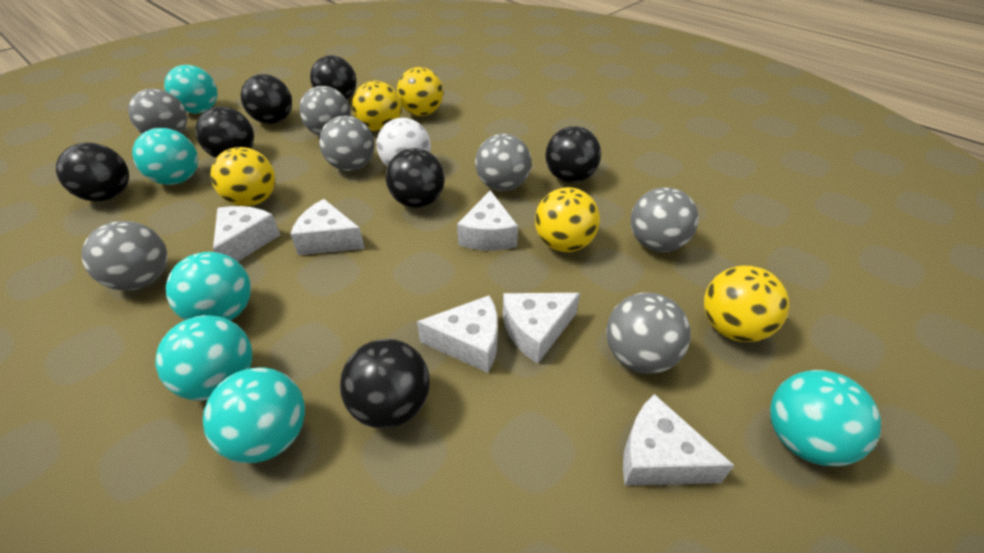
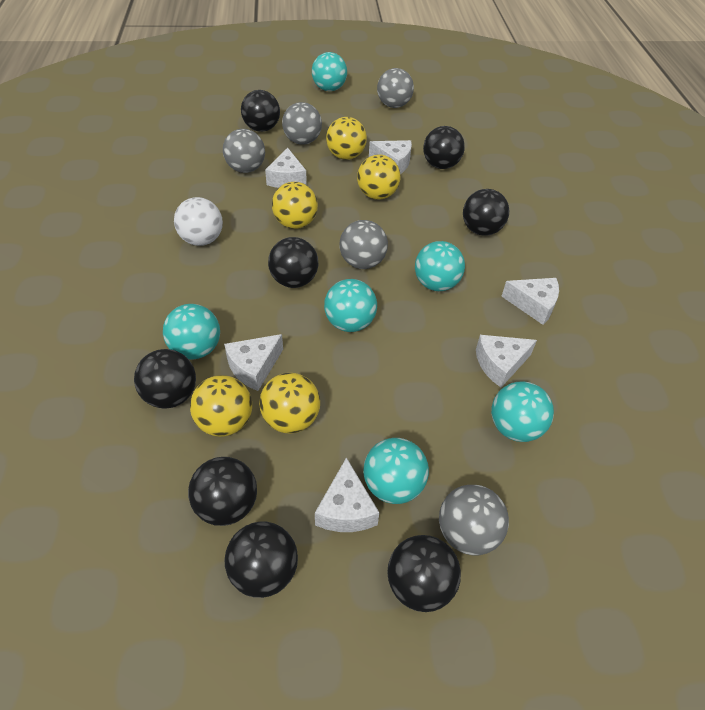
black ball: [56,143,129,201] [195,106,254,158] [241,74,292,124] [310,55,356,99] [340,339,430,429] [386,148,445,208] [545,126,601,183] = 7 -> [134,349,196,409] [188,457,257,526] [224,522,298,598] [241,90,280,132] [268,237,319,288] [387,535,461,612] [423,126,465,169] [463,189,509,236] = 8
grey ball: [82,221,168,290] [128,89,187,133] [299,86,351,136] [319,116,375,171] [475,134,531,191] [606,293,691,374] [631,187,699,252] = 7 -> [223,129,265,173] [282,102,322,145] [339,220,388,269] [377,68,414,108] [439,485,509,555] = 5

